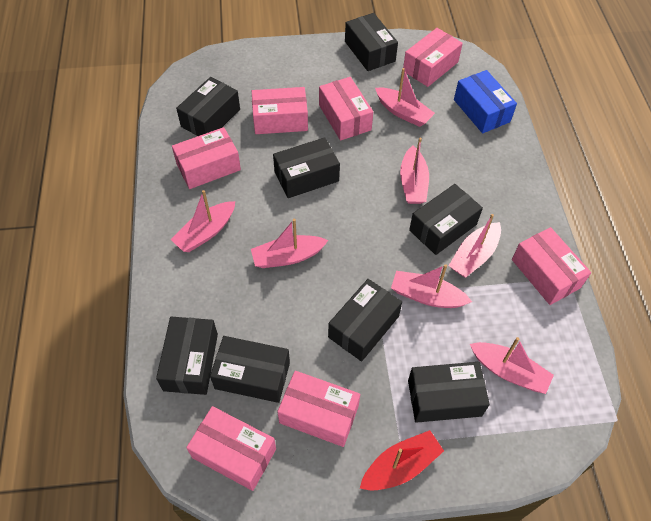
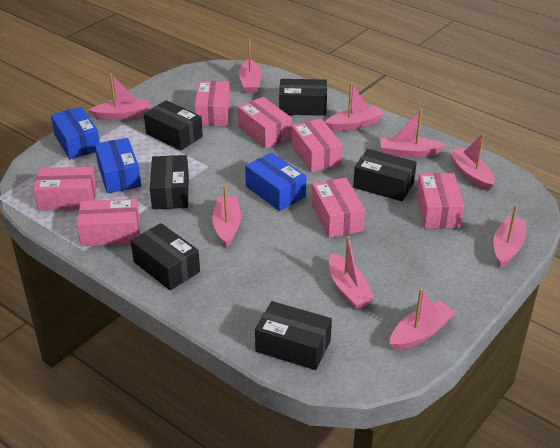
black box: [156,317,218,395] [176,77,240,136] [210,336,290,403] [273,137,340,198] [328,279,402,361] [345,13,398,71] [408,362,490,423] [409,184,483,255] = 8 -> [131,223,200,290] [144,100,203,151] [150,155,189,209] [255,301,332,370] [279,79,327,116] [353,149,417,202] = 6
blue box: [454,70,517,133] = 1 -> [51,107,100,159] [95,138,141,193] [245,153,306,211] = 3
pink boat: [170,190,235,252] [251,219,329,268] [375,68,435,127] [391,264,472,308] [400,138,429,204] [449,214,501,278] [470,337,554,394] = 7 -> [89,73,150,120] [212,185,241,247] [239,38,262,94] [325,83,384,131] [329,236,375,309] [380,109,445,158] [390,289,456,350] [448,133,495,191] [493,205,526,267] = 9
red boat: [360,430,444,491] = 1 -> none = 0

